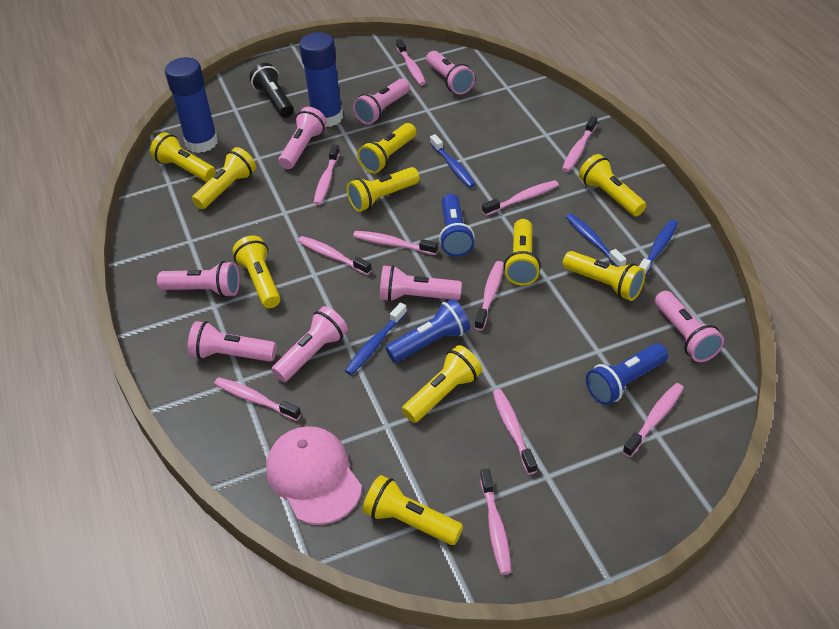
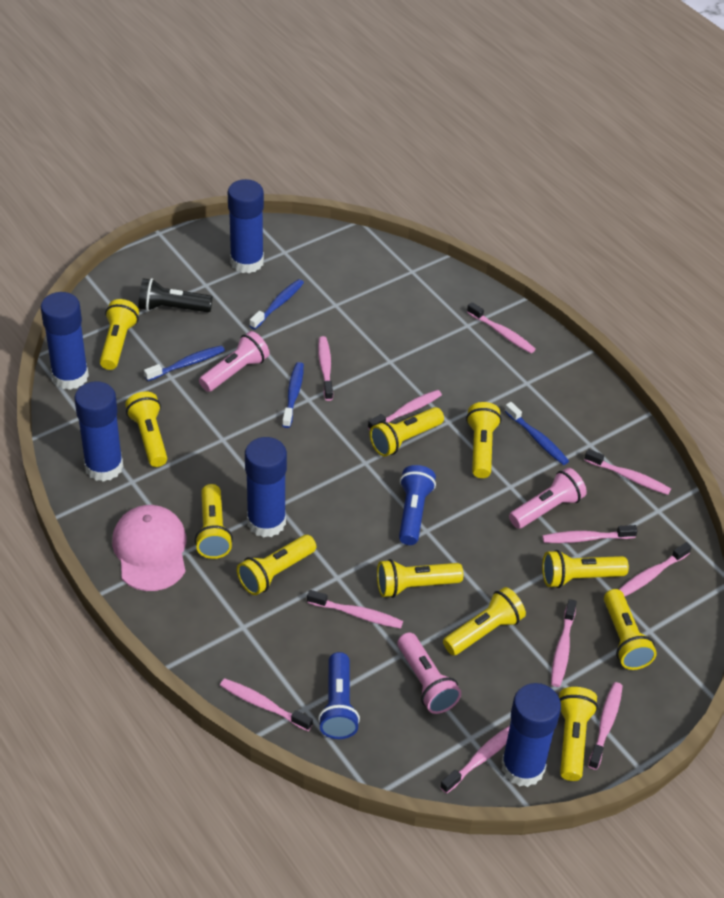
blue flashlight: [385,299,470,363] [439,194,475,257] [586,343,668,405] = 3 -> [318,652,360,739] [399,465,436,545] = 2
blue glue stick: [165,57,218,153] [299,32,343,127] = 2 -> [41,292,89,390] [74,381,123,482] [228,179,264,273] [245,437,287,538] [501,683,561,787] = 5
pink flashlight: [157,261,240,297] [188,321,277,362] [272,306,348,382] [279,107,327,169] [353,78,410,125] [380,265,462,302] [426,51,475,94] [655,291,724,362] = 8 -> [199,331,270,392] [398,632,461,714] [509,468,587,529] = 3
yellow flashlight: [150,132,216,182] [192,147,256,209] [232,236,281,308] [347,167,420,212] [357,123,416,173] [363,475,463,545] [402,345,482,423] [504,219,541,285] [563,251,645,301] [579,154,646,216] = 10 -> [100,299,139,370] [125,391,167,467] [195,484,233,559] [237,535,316,595] [370,407,444,457] [377,559,463,598] [443,587,526,655] [466,402,501,478] [542,550,629,588] [559,687,598,781] [604,589,657,670] = 11

